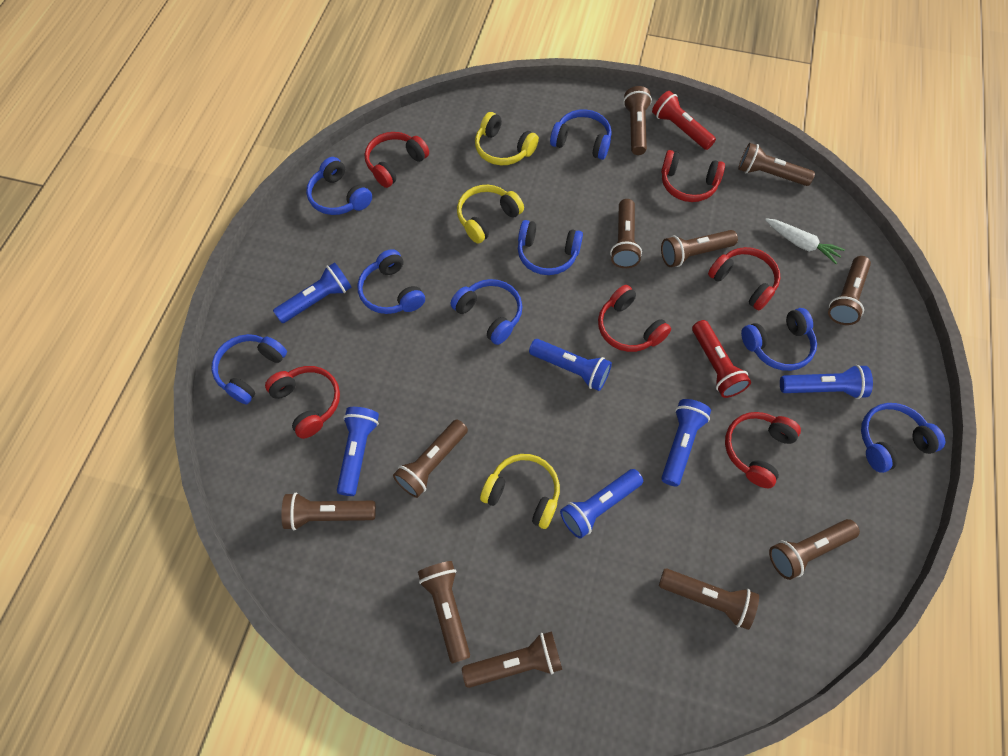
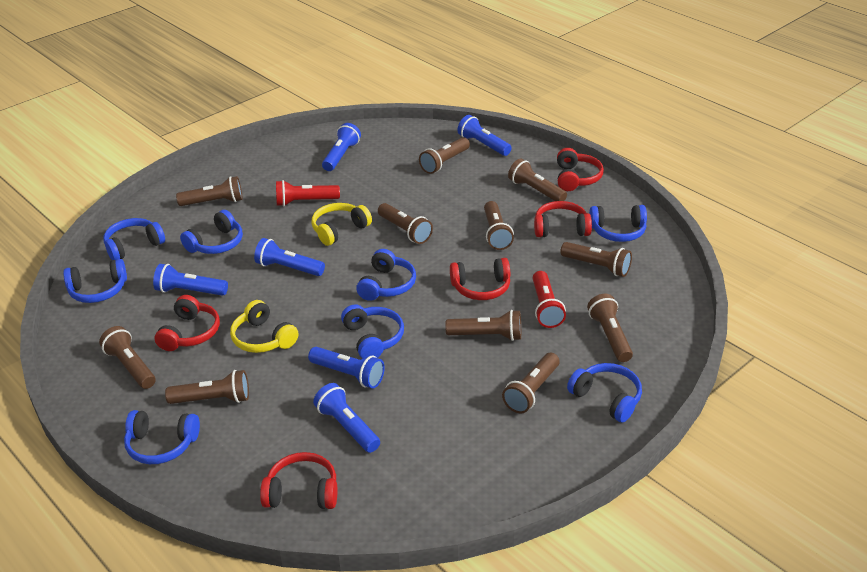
red headphones: [265,366,340,439] [365,132,429,188] [598,285,671,352] [661,150,725,202] [708,247,780,311] [725,412,801,488] = 6 -> [155,295,220,351] [260,452,337,509] [450,258,510,300] [534,201,592,237] [557,148,604,191] = 5
white carrot: [765,218,845,264] = 1 -> none = 0
yellow headphones: [457,185,524,244] [475,112,539,165] [480,454,560,529] = 3 -> [230,300,299,353] [312,203,372,246] = 2

